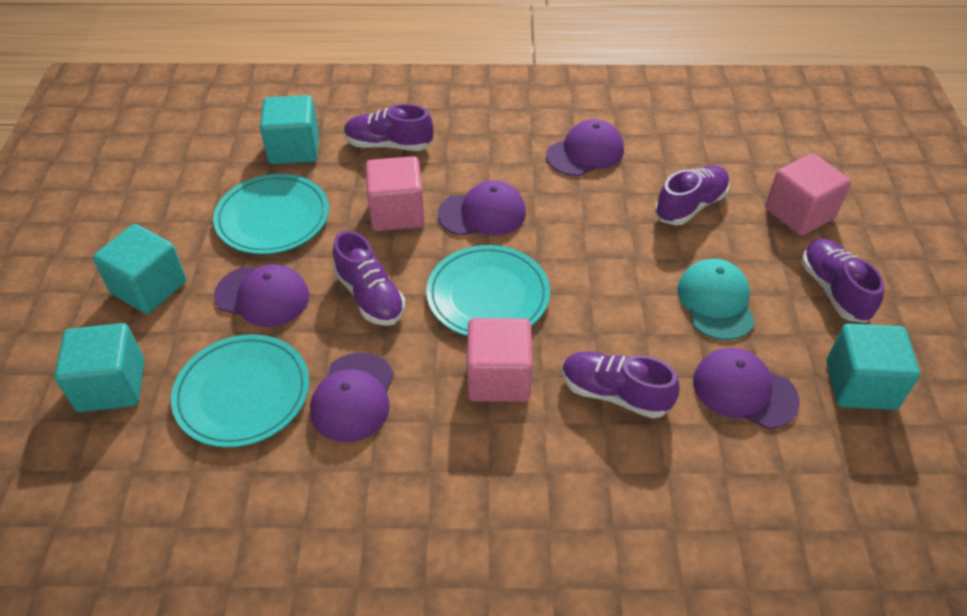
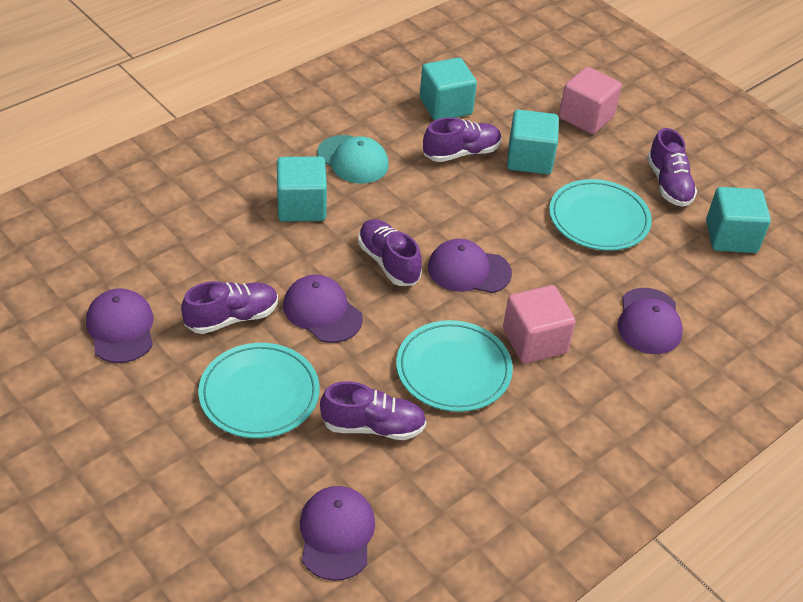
pink cube: [366,156,425,231] [467,318,533,402] [765,153,851,236] = 3 -> [503,285,576,364] [559,67,622,134] = 2

